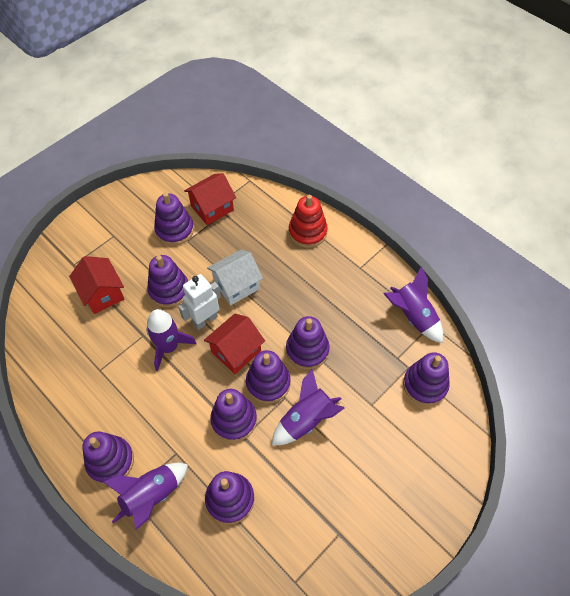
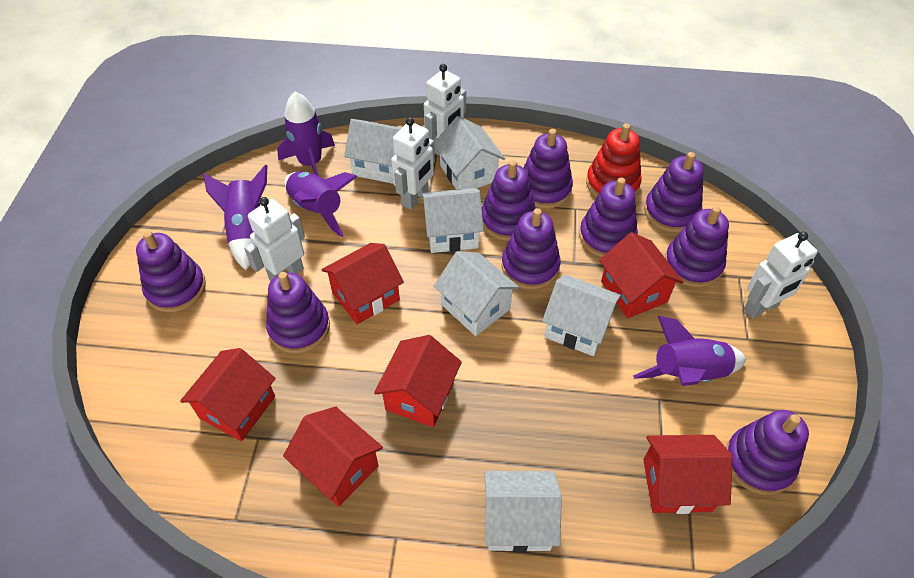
purple stacking toy: [82,432,134,485] [147,255,188,308] [154,192,194,246] [205,471,255,525] [210,389,257,442] [246,350,291,404] [286,316,330,370] [403,352,450,406] = 8 -> [136,231,206,312] [266,272,330,353] [482,160,536,241] [502,208,561,290] [523,129,573,209] [579,178,638,257] [644,152,704,232] [665,206,729,287] [726,410,809,495] = 9
red house: [69,256,124,314] [184,173,236,225] [204,314,265,374] = 3 -> [180,348,276,441] [283,406,383,506] [321,243,404,324] [374,335,462,427] [599,232,683,318] [643,435,733,514] = 6
white house: [207,250,263,305] = 1 -> [344,119,401,184] [421,188,484,253] [434,116,505,190] [434,251,520,336] [484,471,562,552] [542,275,621,356] = 6
white robot: [178,274,221,330] = 1 -> [244,197,305,282] [391,117,435,210] [424,64,466,156] [744,231,818,319] = 4

